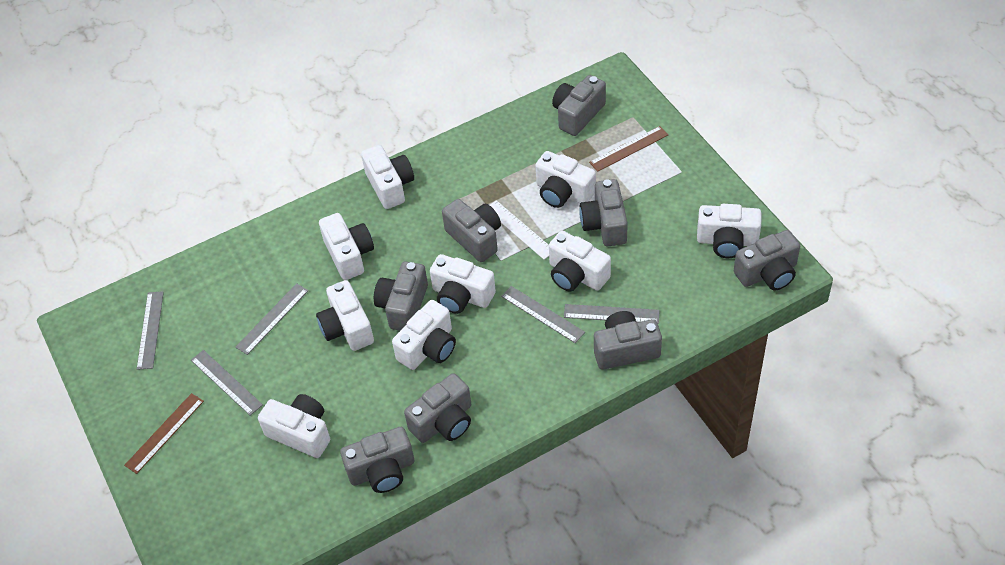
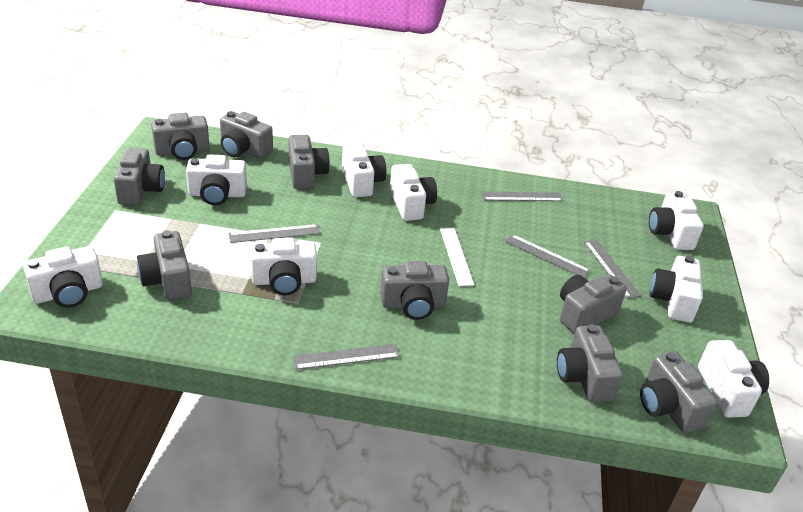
brown ruler: [124,393,204,474] [589,126,668,172] = 2 -> none = 0
grey camera: [340,427,414,493] [374,261,428,331] [404,373,471,443] [442,199,501,262] [552,75,606,136] [579,179,628,246] [594,311,662,370] [734,230,800,291] = 8 -> [114,148,165,205] [137,230,192,300] [151,113,209,160] [220,111,273,159] [289,135,330,189] [380,261,449,320] [557,324,623,402] [560,275,627,334] [640,352,717,433] = 9
white camera: [258,394,330,458] [316,280,374,351] [319,213,374,280] [361,145,414,209] [392,300,456,370] [430,254,496,314] [535,151,596,208] [549,231,611,292] [697,204,762,258] = 9 -> [23,246,103,308] [186,154,247,205] [251,238,317,295] [342,143,386,198] [390,164,437,221] [649,191,704,250] [650,256,703,323] [698,340,769,418] = 8

